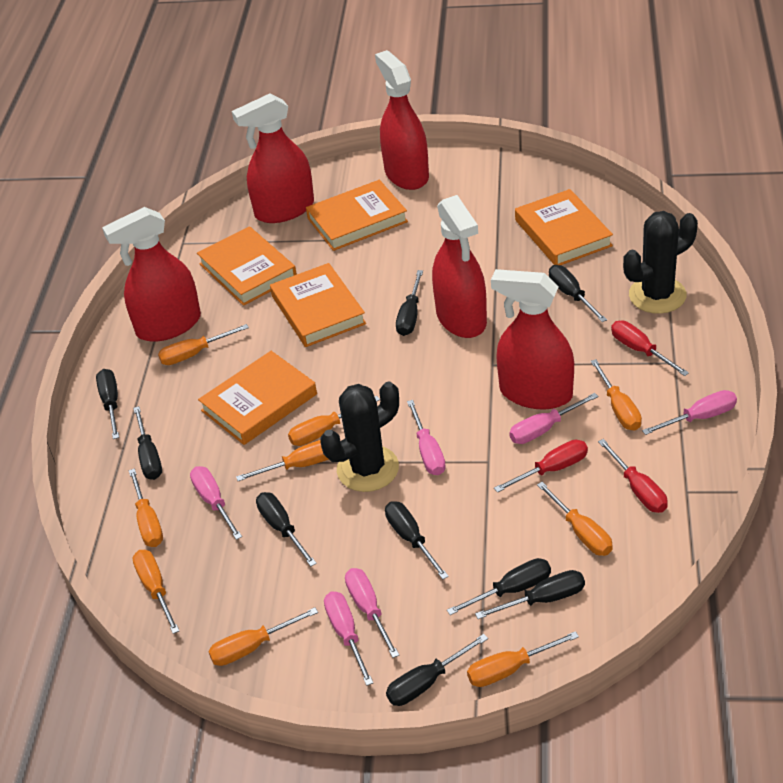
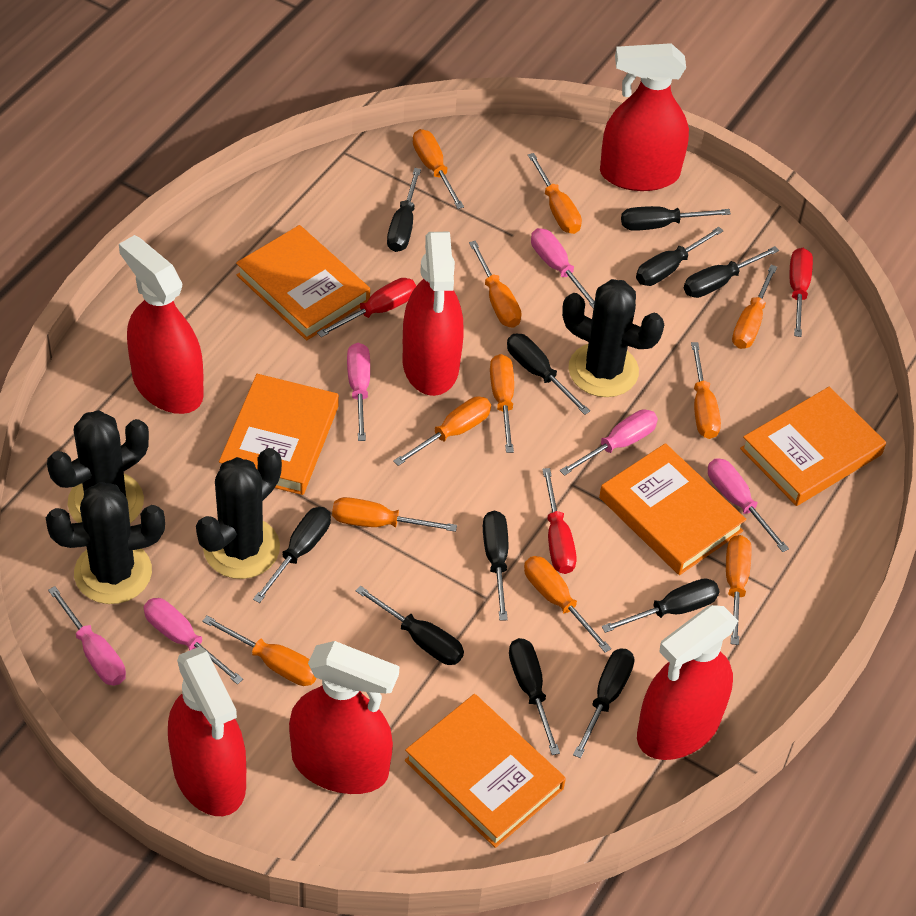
black cactus: [320,381,399,492] [623,211,698,314] = 2 -> [46,482,165,604] [47,410,149,523] [196,448,282,579] [562,279,664,397] = 4
black screwdriver: [96,369,119,439] [133,406,162,480] [256,492,317,566] [385,501,449,579] [386,634,488,706] [396,270,423,336] [447,558,551,615] [475,570,585,619] [549,265,607,322] = 9 -> [253,507,331,603] [356,586,464,665] [387,168,421,252] [483,511,508,621] [507,334,590,415] [509,638,560,755] [573,648,634,758] [602,578,720,633] [621,206,731,231] [636,227,723,286] [684,246,779,298] = 11
orange screwdriver: [129,468,163,547] [133,550,180,634] [158,324,249,365] [208,607,318,666] [236,440,329,481] [288,396,380,446] [467,631,579,687] [537,482,613,556] [590,359,642,431] = 9 -> [202,616,317,686] [332,497,457,532] [393,396,491,466] [413,129,464,209] [469,241,522,328] [490,354,514,453] [524,556,611,653] [528,153,582,234] [691,342,721,439] [726,535,752,645] [732,265,777,349] = 11
red spray bottle: [102,207,201,342] [232,94,314,223] [375,50,429,190] [432,195,487,338] [491,269,574,410] = 5 -> [119,235,204,414] [168,647,246,816] [289,641,400,794] [402,232,464,396] [600,43,689,191] [637,605,738,760] = 6

